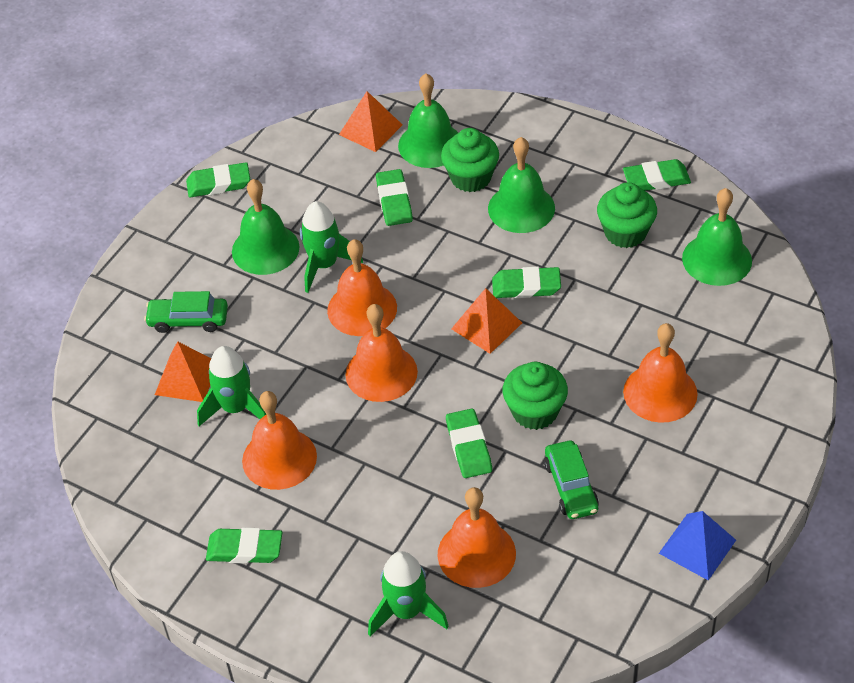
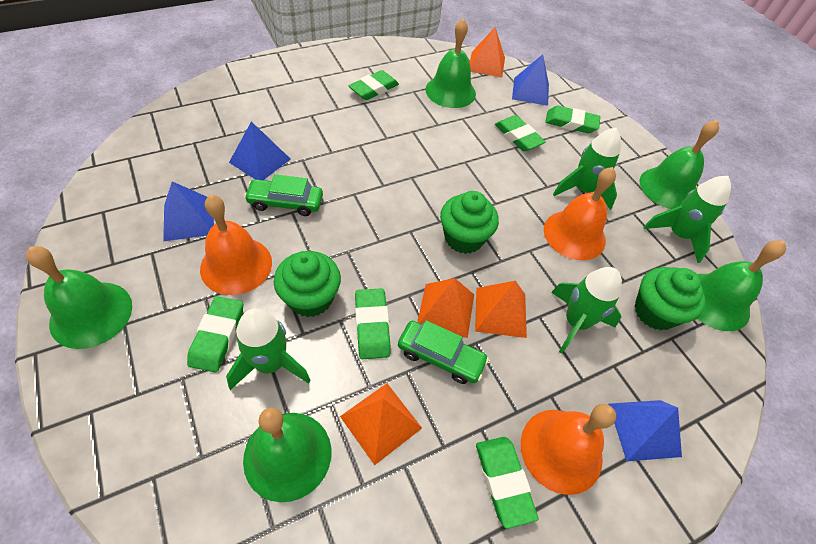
blue pyramid: [659,511,736,580] = 1 -> [163,181,214,242] [229,121,291,180] [512,54,549,106] [608,400,682,461] = 4
green bell: [232,179,300,275] [398,73,458,168] [488,137,555,233] [682,188,752,286] = 4 -> [26,246,132,349] [243,408,331,502] [425,19,476,108] [640,120,719,209] [697,240,786,331] = 5
green rocket: [197,346,266,426] [300,201,363,293] [368,551,449,637] = 3 -> [226,308,311,390] [551,267,622,353] [553,128,621,210] [643,176,731,263] = 4
orange bell: [242,391,317,490] [327,239,397,336] [345,304,418,402] [438,487,516,588] [623,323,698,423] = 5 -> [200,195,272,295] [521,404,616,495] [544,167,616,260] = 3
orange pyramid: [155,341,211,402] [339,91,402,152] [451,288,522,354] = 3 -> [340,383,422,465] [417,278,474,338] [470,27,505,78] [475,281,527,338] = 4

